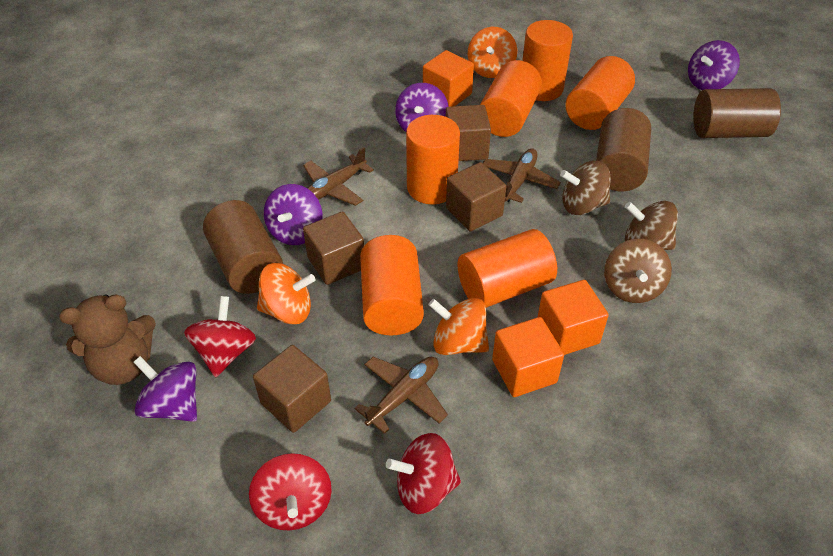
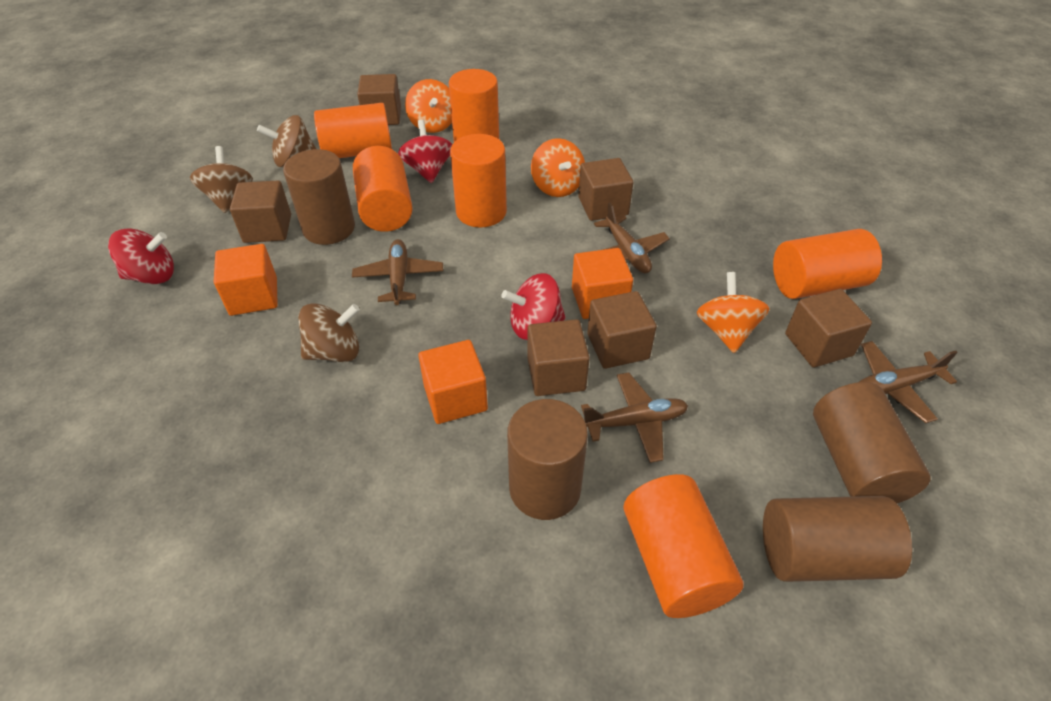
brown cube: [253,345,331,433] [303,211,364,285] [446,105,491,161] [446,162,506,232] = 4 -> [230,181,291,243] [357,74,401,125] [527,319,590,396] [578,158,633,221] [587,291,657,369] [785,289,872,368] = 6
brown cylinder: [203,200,283,294] [596,108,651,191] [693,88,781,138] = 3 -> [283,149,355,245] [507,399,588,520] [763,496,912,582] [813,382,931,504] = 4
brown plane: [303,147,374,206] [354,357,448,434] [483,148,561,203] = 3 -> [352,239,443,305] [581,373,688,463] [594,202,670,273] [859,341,958,423] = 4
brown teddy bear: [59,294,156,385] = 1 -> none = 0
purple spinning top: [133,356,197,422] [264,184,322,245] [395,83,449,132] [688,40,740,90] = 4 -> none = 0

